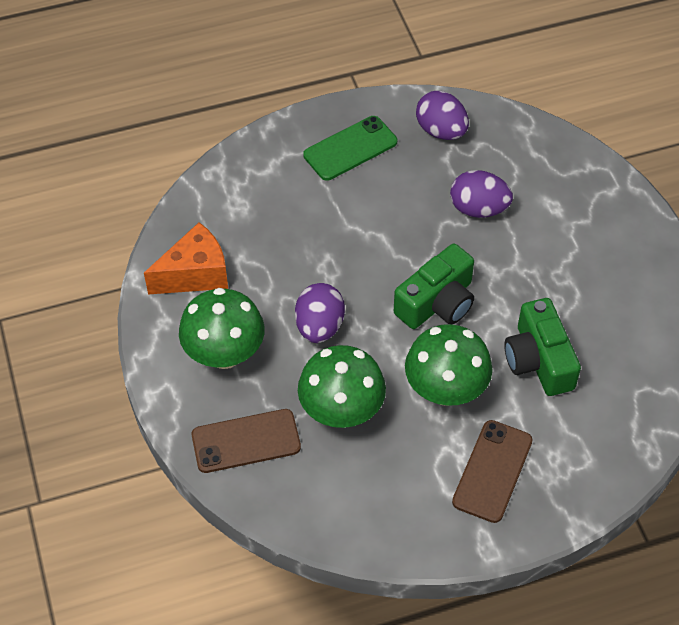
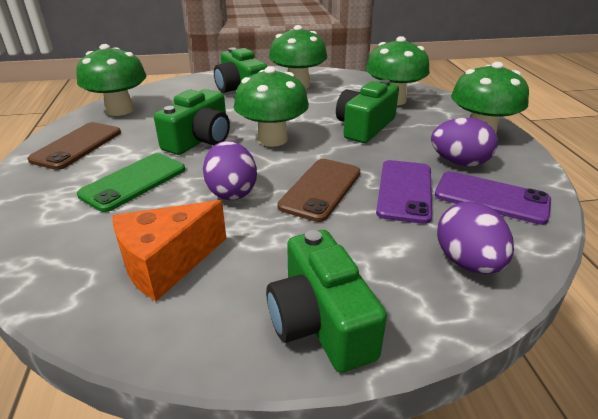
green camera: [394,244,474,329] [504,298,581,396] = 2 -> [154,89,230,155] [214,48,267,93] [266,230,387,373] [336,79,399,143] = 4
green mushroom: [179,288,264,369] [298,345,386,428] [405,324,493,406] = 3 -> [76,44,147,116] [234,66,309,147] [269,25,327,89] [366,36,430,105] [451,62,529,133] = 5
purple phone: none = 0 -> [376,160,432,224] [435,171,551,225] = 2

